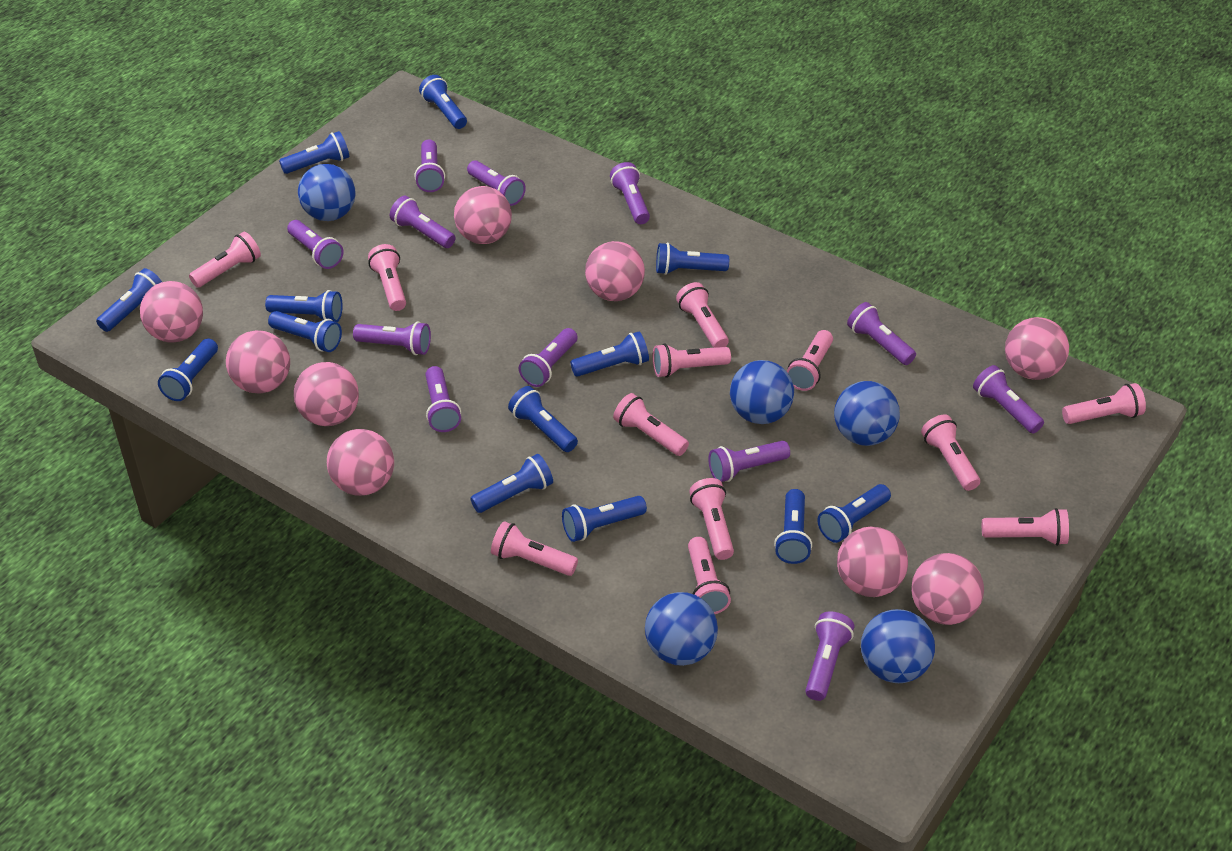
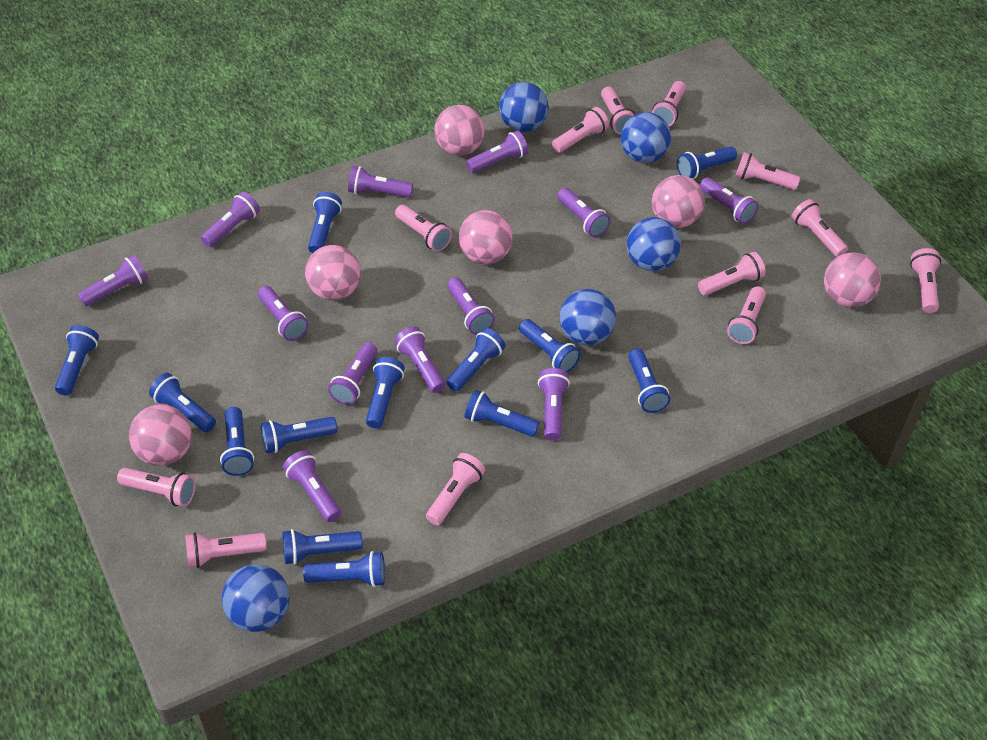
pink ball: [140,281,203,342] [226,330,290,394] [294,362,359,426] [327,429,394,496] [454,186,512,244] [585,241,645,301] [837,526,908,597] [911,553,984,625] [1005,317,1069,380] = 9 -> [129,405,192,466] [305,245,361,301] [434,105,485,156] [459,210,513,265] [652,175,705,228] [824,253,881,307] = 6

